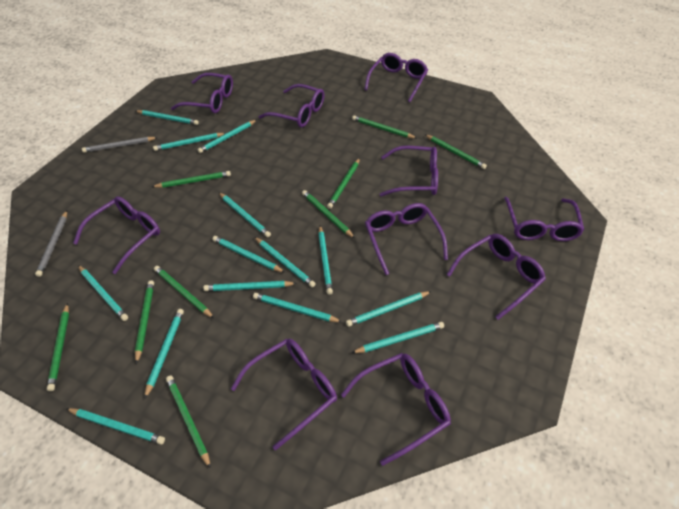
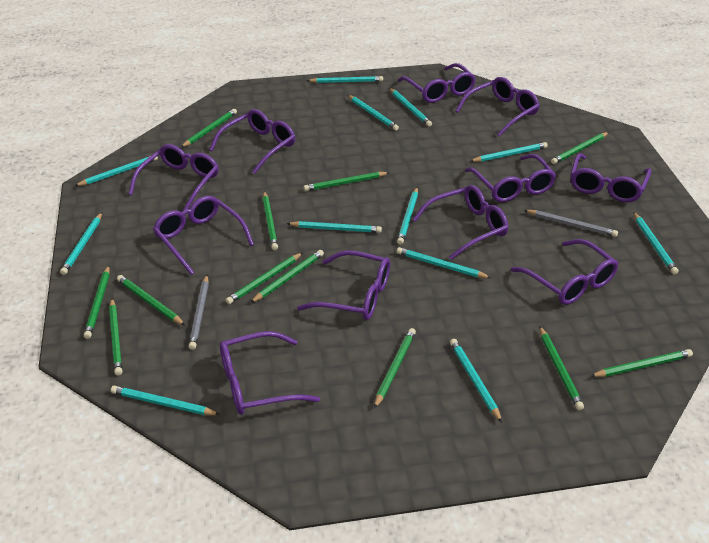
green pencil: [47,303,69,391] [135,280,154,364] [152,171,231,188] [154,266,214,318] [166,376,211,469] [302,190,355,238] [327,158,360,209] [352,115,416,138] [425,134,487,169] = 9 -> [84,265,110,339] [109,299,122,376] [117,275,185,326] [181,109,237,148] [226,253,302,304] [250,250,324,303] [263,191,278,250] [304,172,390,191] [374,328,416,409] [540,326,584,410] [551,132,609,164] [591,349,693,377] = 12
purple glasses: [73,196,160,274] [171,73,233,113] [231,339,337,450] [258,84,325,127] [341,353,451,466] [364,53,428,102] [365,203,448,275] [380,146,438,197] [446,234,546,320] [504,197,584,241] = 10 -> [128,144,219,211] [153,196,254,275] [209,109,295,174] [220,331,320,415] [297,250,390,320] [398,63,476,103] [412,185,508,260] [455,77,540,137] [465,154,556,202] [511,239,618,305] [570,153,651,202] = 11
turquoise pencil: [66,408,165,445] [78,265,128,321] [136,110,199,125] [144,309,184,399] [153,133,226,151] [197,120,256,153] [203,281,297,291] [212,236,285,273] [219,193,271,237] [253,293,342,322] [255,237,316,288] [318,226,333,295] [346,291,432,327] [352,322,444,353] = 14 -> [60,212,102,275] [75,156,158,186] [111,386,220,415] [287,221,382,233] [307,76,383,83] [348,95,399,130] [389,88,432,126] [397,187,418,245] [397,247,491,278] [450,339,502,422] [470,142,548,162] [634,212,678,274] = 12

